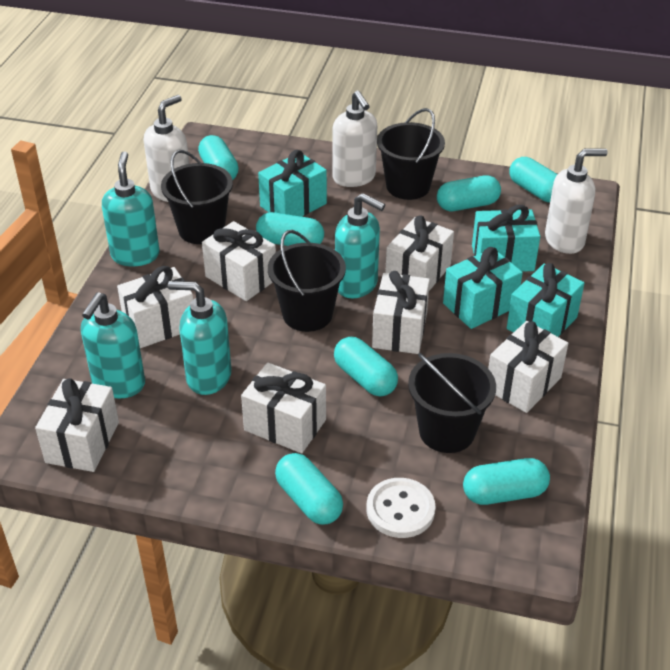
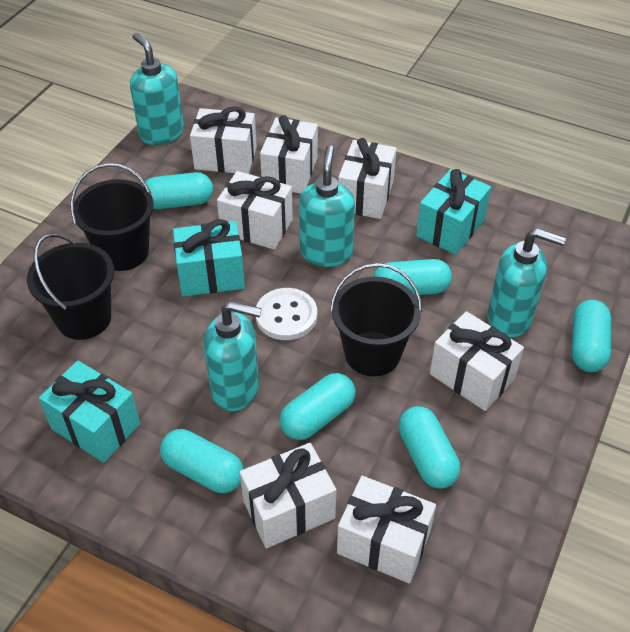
black bucket: [161,150,233,244] [268,230,346,332] [377,108,445,200] [408,353,496,453] = 4 -> [27,233,114,340] [70,163,154,271] [330,263,422,377] = 3
turquoise capsule: [198,135,239,180] [256,212,324,246] [275,453,343,525] [334,337,398,396] [437,175,501,211] [463,458,550,505] [510,157,558,202] = 7 -> [142,172,213,209] [160,429,243,493] [280,373,355,440] [373,259,452,296] [398,406,460,489] [572,300,611,372] = 6
turquoise gift: [258,150,327,217] [443,247,523,329] [472,205,540,272] [507,263,584,337] = 4 -> [39,360,140,463] [173,219,245,297] [416,169,491,255] = 3
white soap dispenser: [144,95,189,202] [332,91,377,187] [545,149,608,254] = 3 -> none = 0

